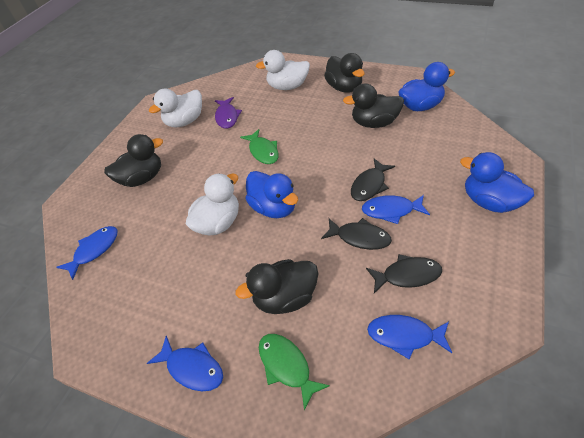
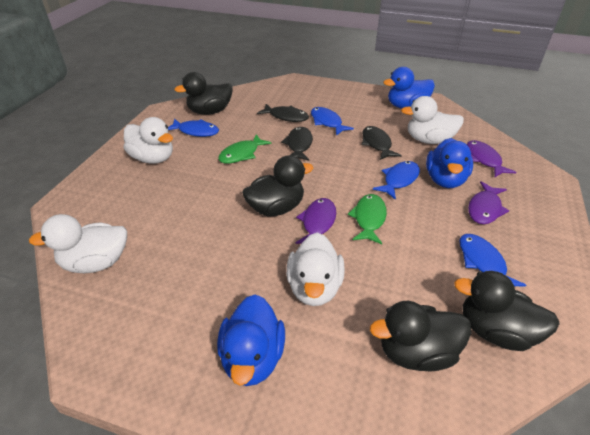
purple fish: [215,97,242,129] = 1 -> [295,198,336,244] [467,140,516,177] [468,181,509,224] = 3
white duck: [149,88,202,127] [186,173,239,236] [256,50,310,90] = 3 -> [29,214,127,273] [124,117,173,163] [286,232,345,306] [401,96,464,144] = 4

